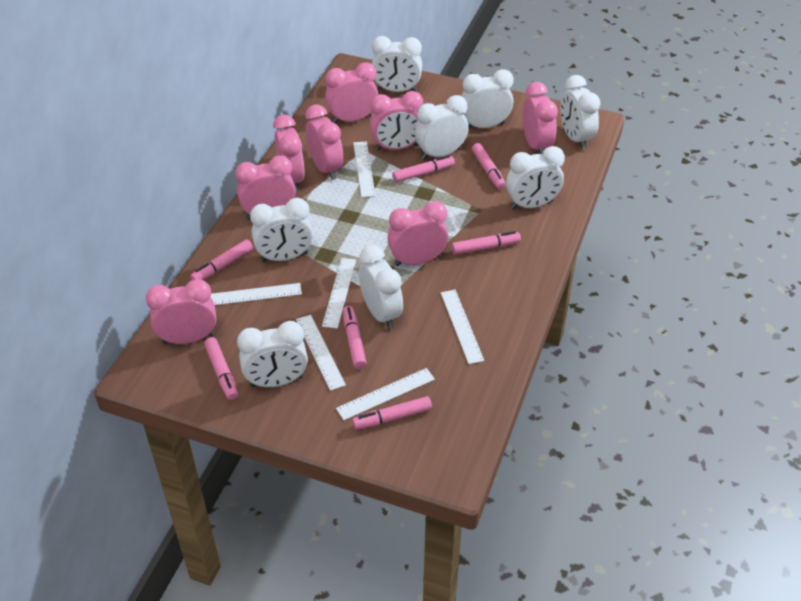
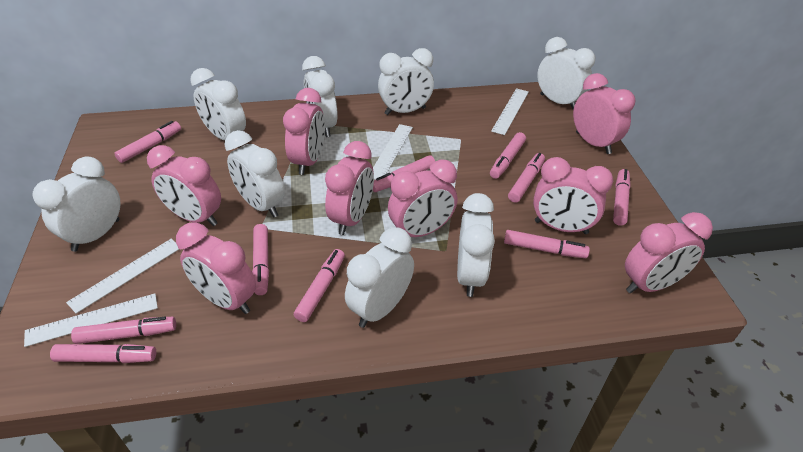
pink marker: [190,239,253,280] [204,337,238,400] [343,306,367,369] [352,396,432,430] [392,155,455,182] [452,231,521,255] [472,143,506,190] = 7 -> [50,344,156,363] [71,317,176,344] [114,121,181,163] [252,224,269,295] [294,249,345,322] [373,155,435,192] [490,132,526,179] [504,230,590,258] [508,153,545,203] [613,169,631,226] = 10
white ruler: [211,283,302,305] [296,315,346,391] [322,258,356,329] [336,368,435,420] [353,141,376,197] [441,290,484,364] = 6 -> [24,294,158,347] [66,239,179,314] [373,124,413,179] [491,88,529,135] = 4

